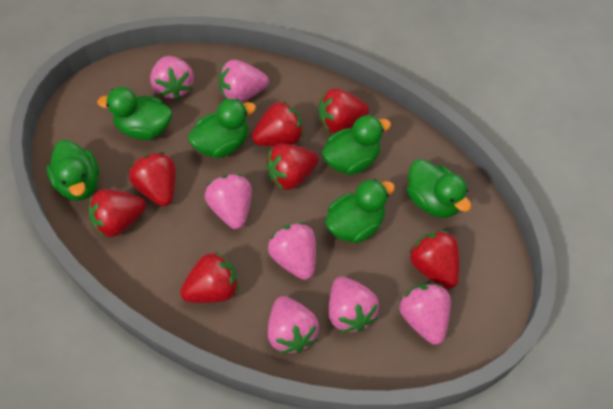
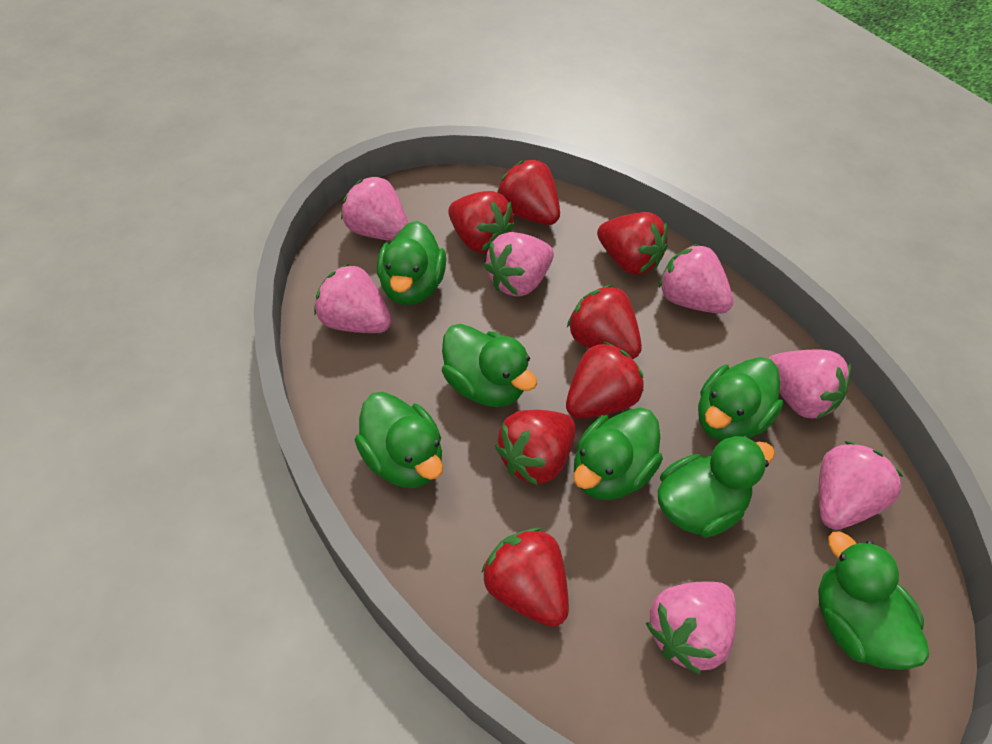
green duck: [47,140,99,201] [97,87,172,140] [188,99,256,158] [322,115,391,175] [325,179,395,243] [407,159,471,218] = 6 -> [355,392,443,488] [377,221,446,305] [442,324,537,407] [574,408,663,500] [658,436,775,538] [698,357,783,442] [818,531,929,670] = 7

